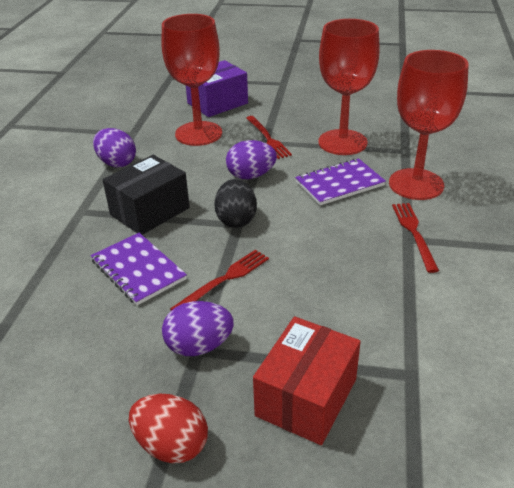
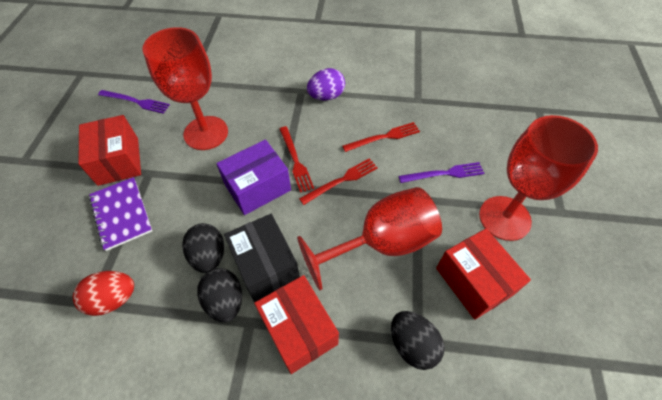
black egg: [214,179,257,228] = 1 -> [182,223,224,273] [197,268,242,322] [391,311,444,370] = 3
purple egg: [93,128,136,167] [162,301,234,356] [226,140,277,179] = 3 -> [307,68,345,101] = 1
purple fork: none = 0 -> [98,90,170,114] [399,162,485,183] = 2
purple notebook: [91,233,187,305] [295,158,386,205] = 2 -> [89,177,152,251] = 1
red box: [253,316,361,445] = 1 -> [78,115,141,186] [254,275,339,374] [436,229,531,320] = 3

